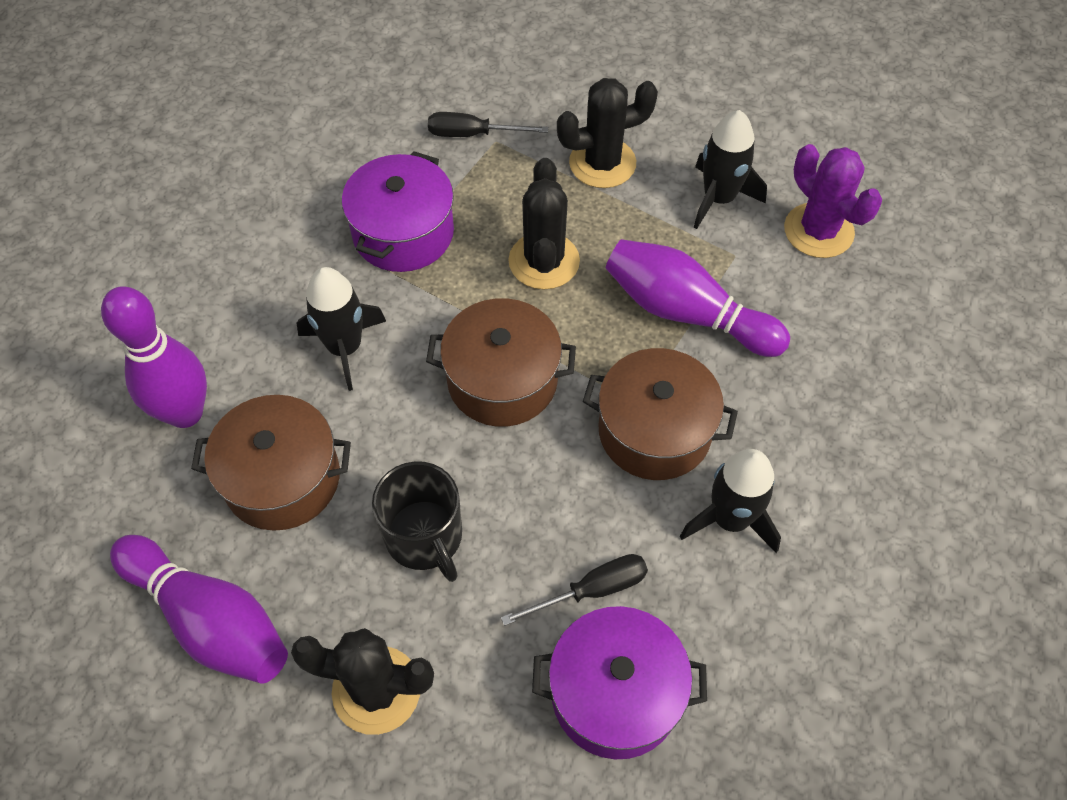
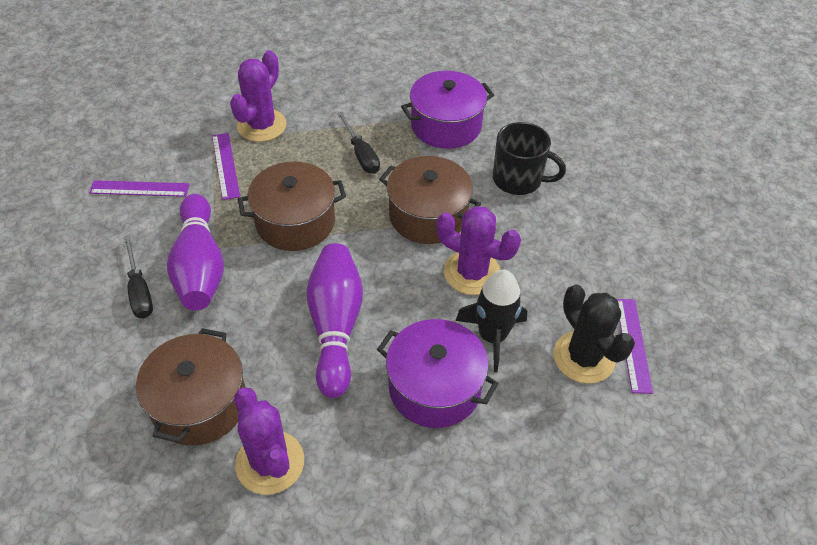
black cactus: [291,628,434,735] [508,158,580,289] [557,78,658,188] = 3 -> [553,284,635,384] = 1
black rocket: [297,267,386,391] [680,449,781,553] [693,110,767,229] = 3 -> [455,270,527,372] = 1
purple bowling pin: [101,286,207,428] [110,535,288,684] [606,239,790,357] = 3 -> [167,194,224,310] [306,243,363,398] = 2
purple cactus: [784,144,882,258] = 1 -> [230,50,287,142] [234,387,304,495] [437,206,521,295] = 3
purple ruler: none = 0 -> [89,180,189,197] [212,133,240,200] [617,299,653,394] = 3

